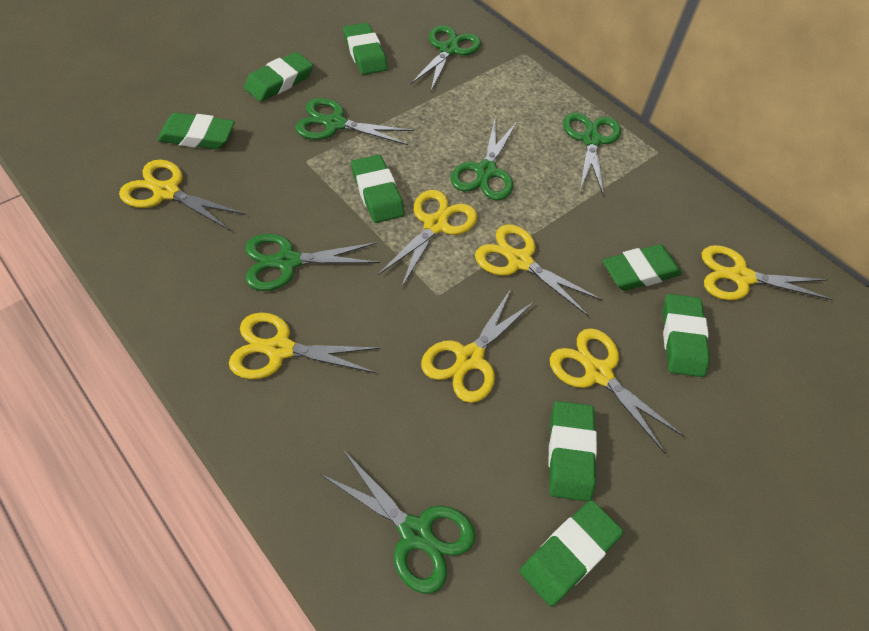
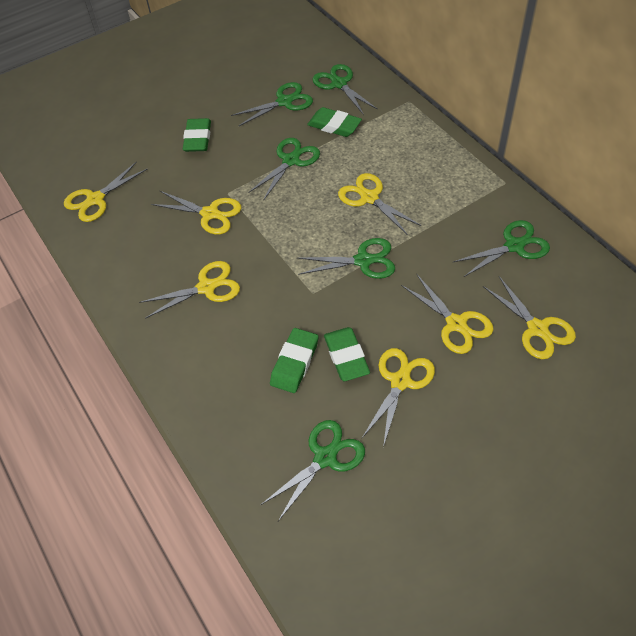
green eraser: [157,113,235,149] [244,52,313,102] [343,23,388,75] [351,155,405,223] [520,500,623,606] [548,401,597,502] [602,244,682,291] [663,294,710,377] = 8 -> [183,118,211,152] [270,328,318,393] [307,107,362,137] [324,327,370,381] = 4

